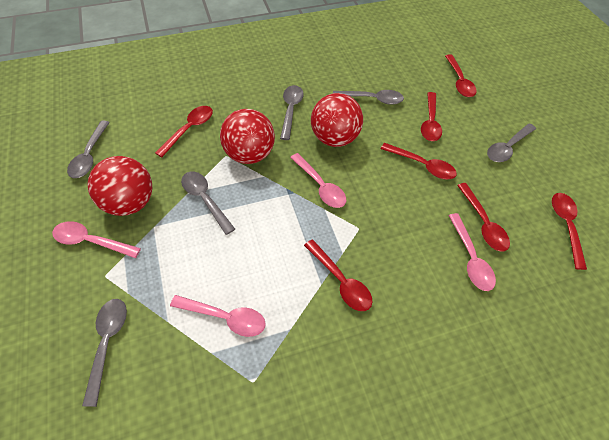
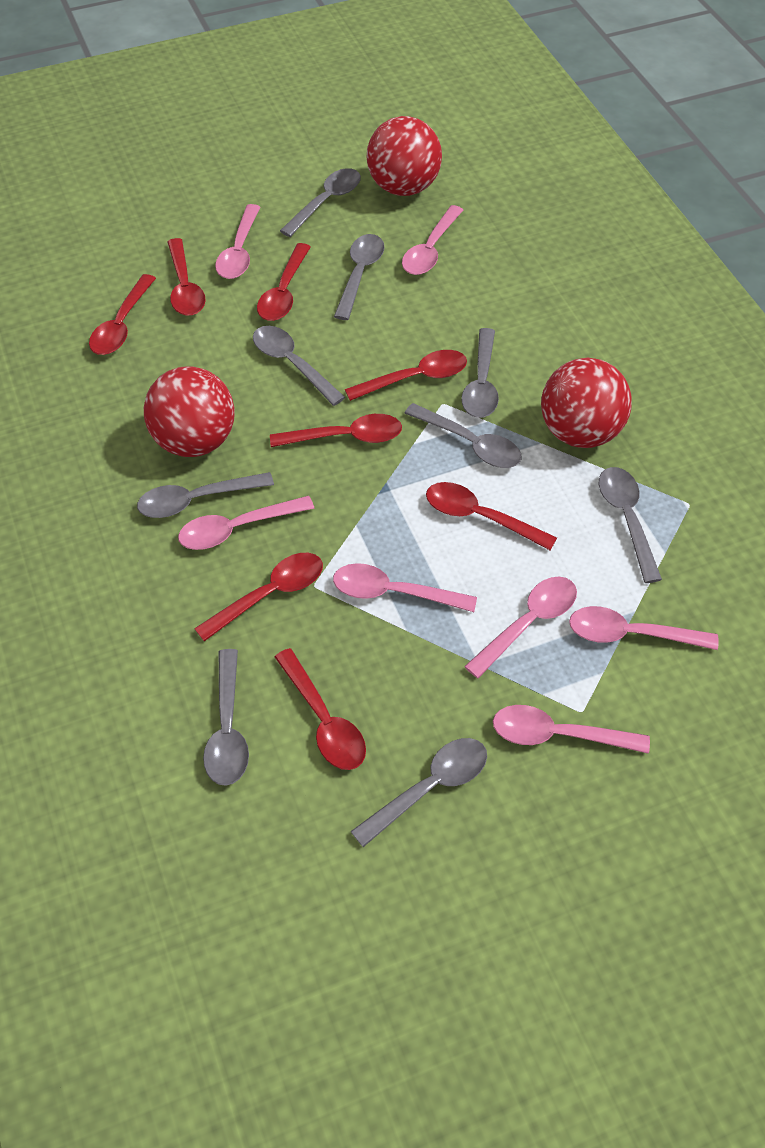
grey spoon: [67,120,110,178] [82,299,127,407] [181,172,235,235] [280,85,304,140] [333,90,404,105] [487,123,536,162] = 6 -> [137,472,274,518] [203,649,249,786] [253,326,345,406] [280,168,361,237] [334,234,385,320] [351,738,487,847] [404,403,522,468] [461,328,499,418] [599,467,662,583] = 9
pink spoon: [52,221,141,258] [170,295,266,337] [290,153,346,208] [448,213,496,291] = 4 -> [178,496,315,550] [215,204,260,279] [333,563,477,612] [402,205,463,275] [464,577,577,678] [493,705,650,754] [569,606,719,650] = 7
red spoon: [155,106,213,157] [304,239,372,311] [381,143,457,179] [421,92,442,141] [445,54,477,97] [457,183,510,252] [552,193,587,270] = 7 -> [89,274,156,355] [167,238,205,316] [194,553,323,641] [257,243,311,321] [270,414,402,447] [275,648,366,770] [345,350,467,401] [426,482,557,551] = 8

